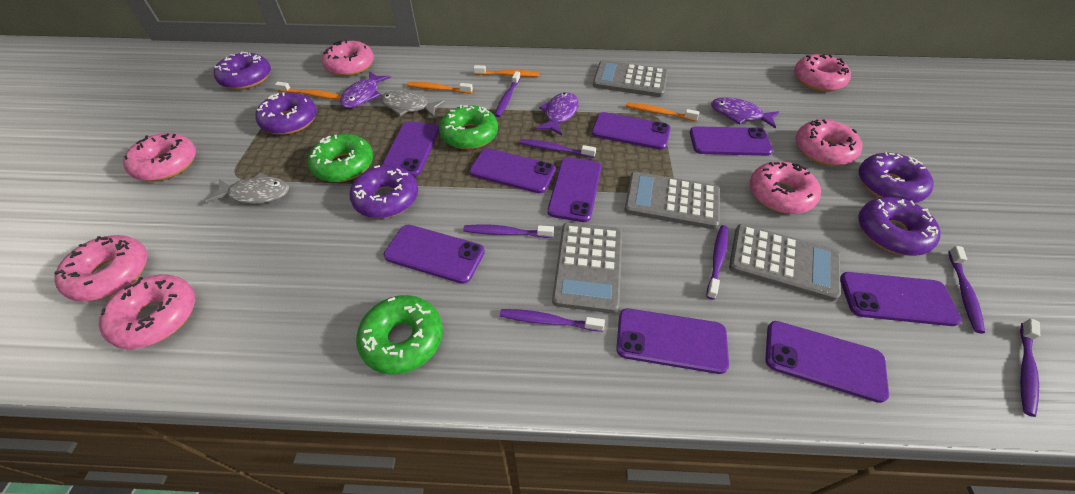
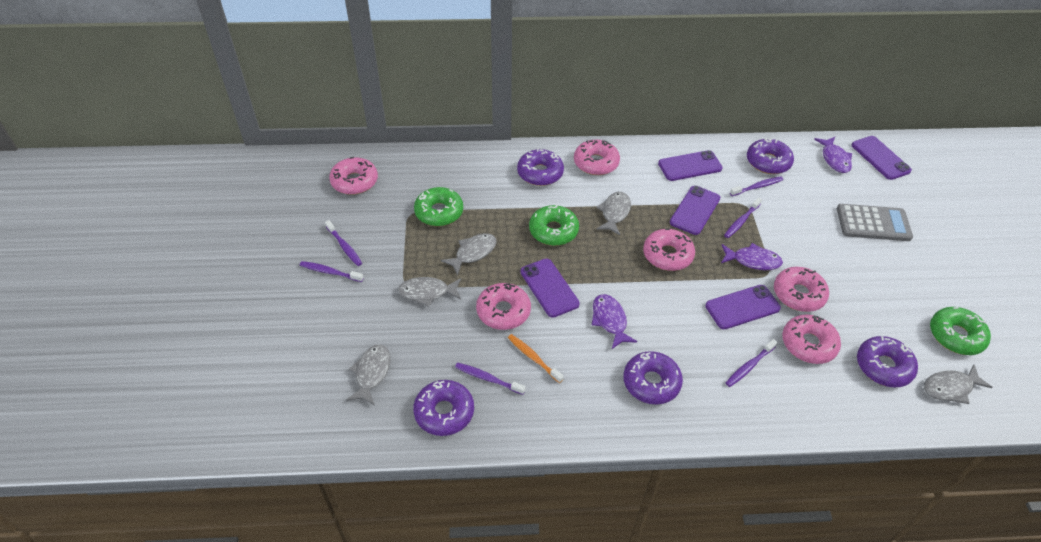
grey calculator: [552,223,622,313] [593,60,668,97] [624,172,720,229] [729,224,840,301] = 4 -> [837,204,913,241] = 1
grey fish: [205,172,289,204] [380,90,445,117] = 2 -> [346,344,390,406] [398,277,461,307] [441,233,497,275] [596,192,631,235] [924,365,993,404] = 5
orange toothbrush: [275,82,341,100] [407,82,473,94] [473,65,539,77] [626,102,699,121] = 4 -> [508,334,564,383] = 1
pink donut: [54,235,148,301] [99,274,195,349] [123,133,196,181] [322,40,374,76] [750,161,821,214] [794,54,851,92] [795,119,863,166] = 7 -> [329,157,378,195] [476,283,531,330] [574,140,620,175] [643,228,695,271] [774,267,829,312] [782,315,841,364] = 6
purple phone: [381,122,439,177] [384,225,485,284] [470,148,556,194] [548,157,601,222] [592,112,671,150] [616,308,729,374] [690,126,773,156] [765,321,889,403] [840,272,962,326] = 9 -> [520,259,580,318] [658,150,723,181] [670,186,720,235] [705,285,781,329] [852,136,912,180] = 5
purple toothbrush: [463,224,554,238] [494,71,520,117] [500,309,605,332] [520,139,596,158] [706,225,728,300] [948,246,985,333] [1020,319,1040,417] = 7 -> [300,261,364,282] [325,220,362,266] [455,363,526,395] [724,198,762,238] [726,339,778,387] [730,176,784,196] = 6

